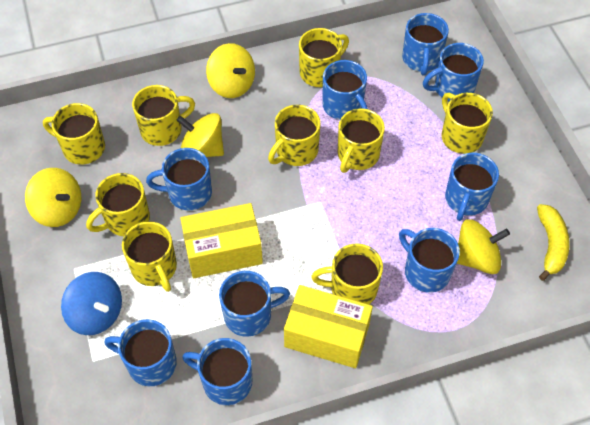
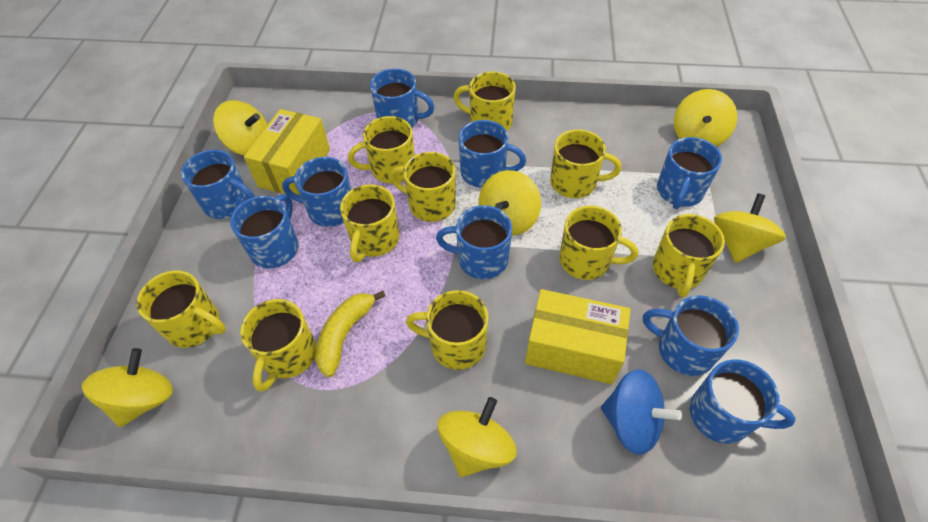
yellow mug: [43,103,105,165] [86,173,150,236] [122,221,177,292] [132,85,195,146] [268,105,320,166] [299,28,349,87] [311,243,383,305] [338,108,385,173] [442,93,493,154] = 9 -> [136,270,226,348] [240,299,316,392] [340,184,399,262] [348,116,415,184] [390,152,456,222] [406,290,489,370] [454,72,516,131] [550,129,621,198] [559,206,638,280] [653,214,725,297] = 10
yellow spinning top: [25,168,81,227] [177,113,224,157] [206,43,255,98] [457,219,510,274] = 4 -> [82,348,173,427] [213,100,267,155] [437,397,517,477] [479,170,541,236] [674,89,737,147] [714,193,786,263] = 6

